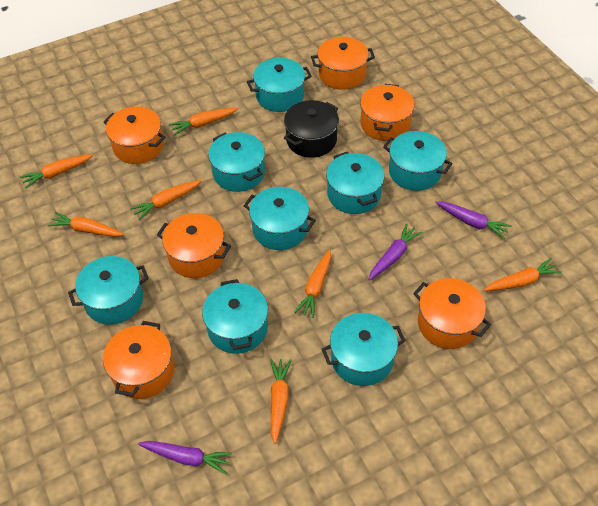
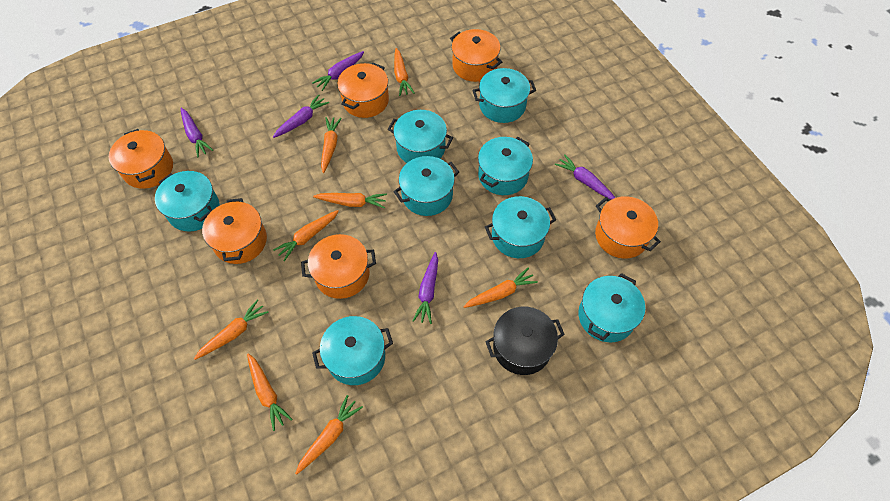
orange carrot: [20,154,93,188] [48,212,124,237] [130,180,201,220] [169,108,238,135] [270,359,292,444] [295,250,331,318] [484,258,562,291] = 7 -> [194,300,269,360] [247,353,293,431] [273,210,339,261] [295,395,363,475] [313,193,387,208] [321,117,342,173] [394,48,415,96] [463,268,538,308] = 8
purple carrot: [138,441,232,474] [368,223,422,281] [435,201,512,239] = 3 -> [181,108,213,157] [273,94,329,138] [312,51,364,91] [413,252,438,324] [554,154,615,200] = 5

